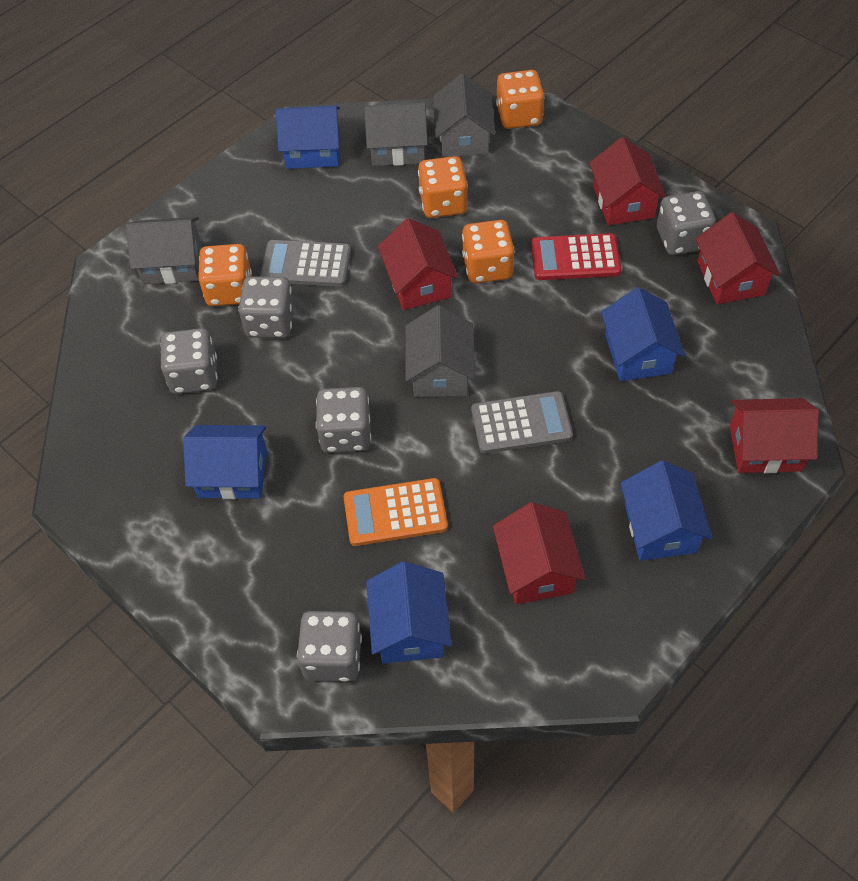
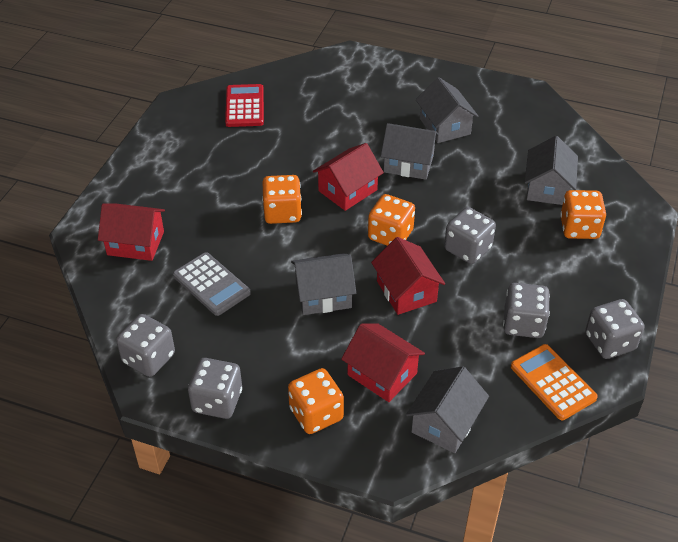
blue house: [183,425,267,499] [276,106,340,169] [366,561,452,664] [601,287,685,381] [620,460,713,561] = 5 -> none = 0
grey calculator: [260,240,351,287] [471,391,573,454] = 2 -> [173,252,251,316] = 1
grey house: [126,217,201,284] [364,102,428,166] [405,305,475,397] [433,73,495,157] = 4 -> [291,253,356,315] [381,123,439,180] [406,366,489,453] [416,77,479,143] [525,136,578,205] = 5
red house: [378,218,459,310] [493,502,586,604] [589,137,666,225] [695,212,780,304] [730,398,819,473] = 5 -> [98,203,165,261] [313,143,384,211] [341,324,425,402] [371,237,445,315] = 4

